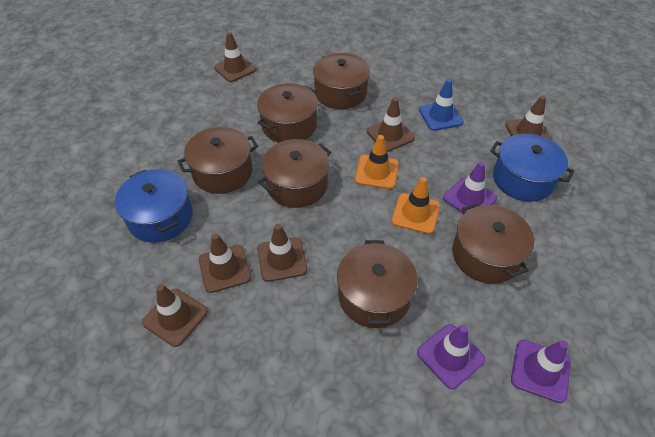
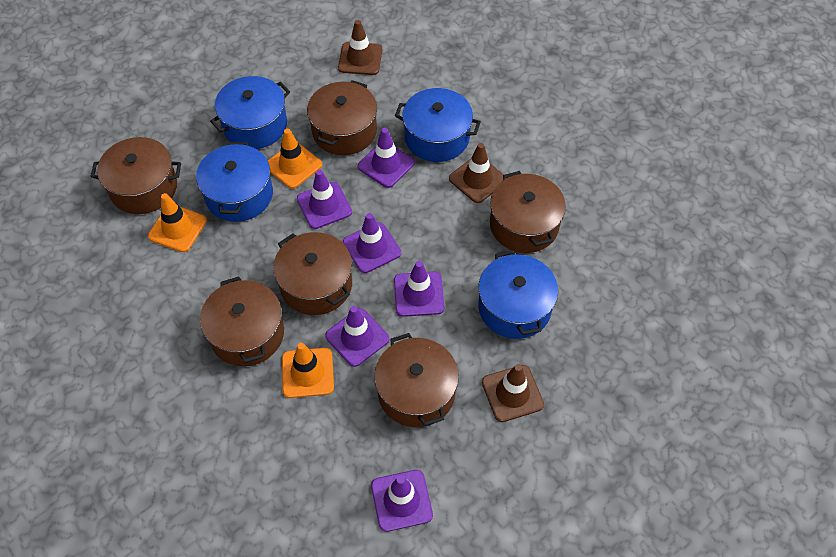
blue pot: [115,169,193,243] [490,134,574,202] = 2 -> [196,142,273,222] [210,76,290,149] [395,88,481,162] [478,250,558,339] = 4
blue traffic cone: [419,79,464,131] = 1 -> none = 0
brown traffic cone: [142,284,208,347] [199,233,251,293] [214,32,256,82] [257,224,308,282] [367,98,415,152] [505,96,552,141] = 6 -> [338,20,382,75] [449,143,504,203] [482,364,544,422] = 3
orange traffic cone: [355,135,399,189] [391,177,440,234] = 2 -> [148,193,207,252] [268,129,322,189] [282,343,334,398] = 3
purple traffic cone: [417,324,485,389] [443,161,497,213] [511,340,571,403] = 3 -> [297,170,352,229] [325,306,389,367] [343,213,401,273] [358,128,415,188] [371,470,433,532] [394,261,444,317] = 6

